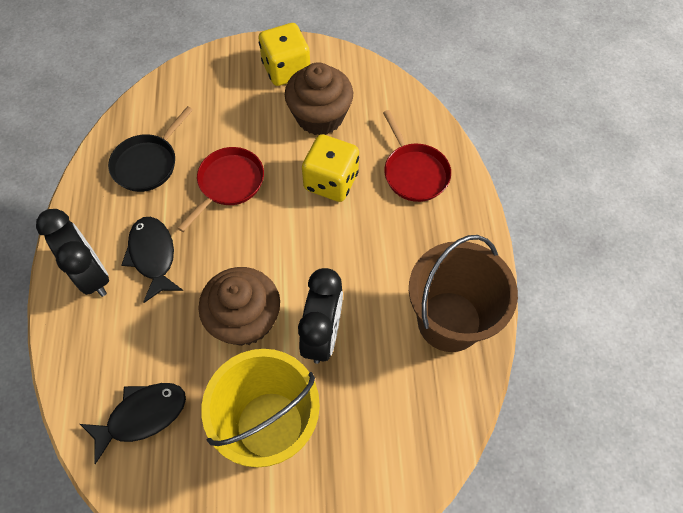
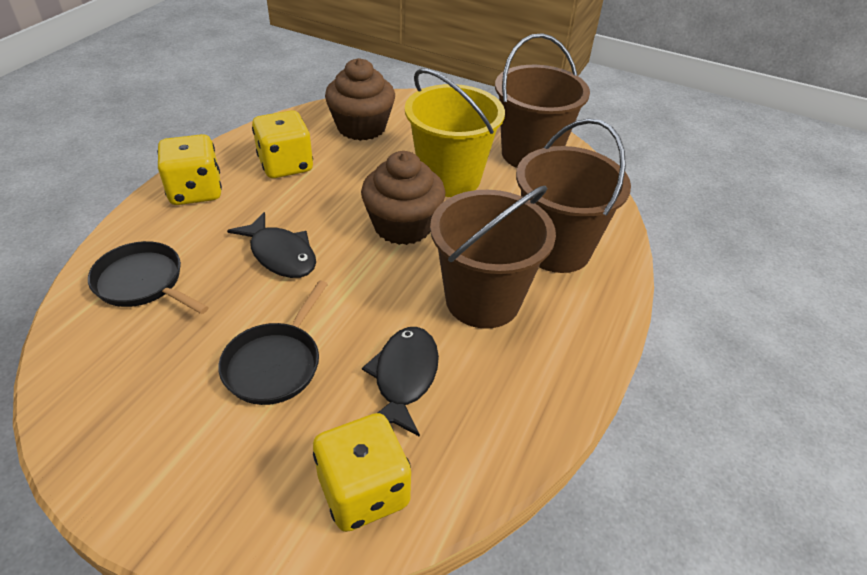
black clock: [36,209,109,297] [298,268,343,364] = 2 -> none = 0
black pan: [108,106,193,192] = 1 -> [88,241,209,314] [218,280,328,405] = 2
brown bucket: [409,235,518,352] = 1 -> [430,186,556,329] [495,33,590,168] [516,118,631,273] = 3
red pan: [178,147,264,232] [383,110,451,202] = 2 -> none = 0
yellow dice: [258,23,310,86] [302,134,359,202] = 2 -> [157,134,222,205] [252,110,313,178] [313,413,411,532] = 3

